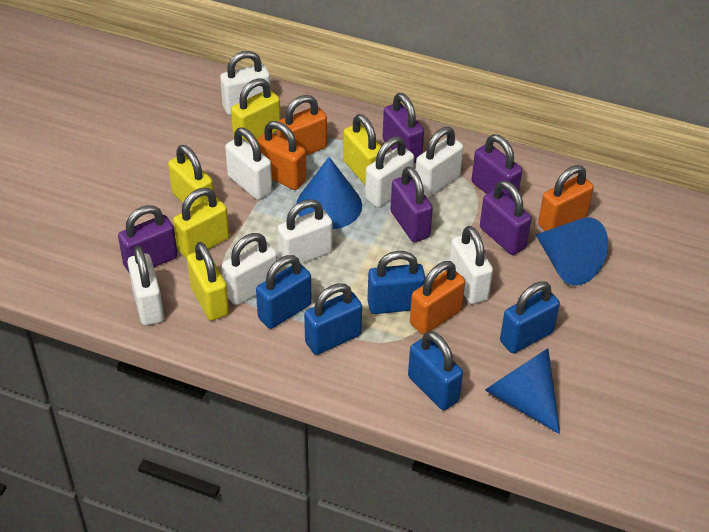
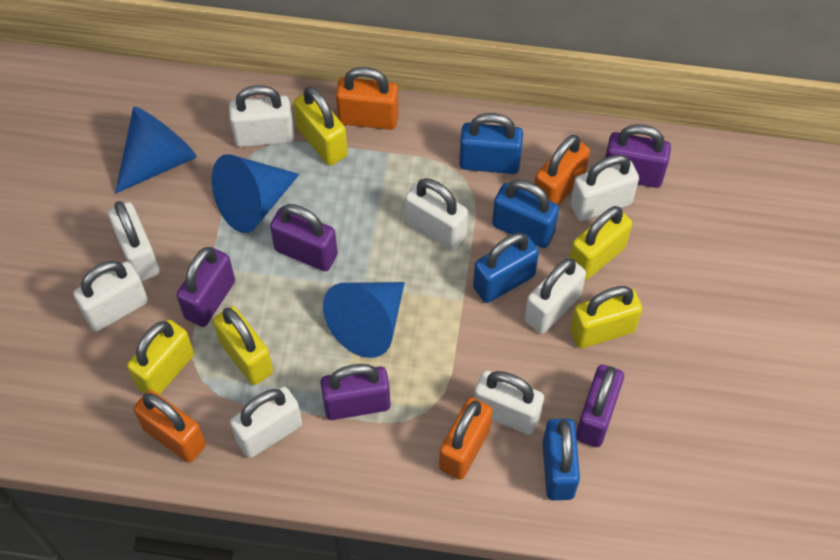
blue padlock: [256,255,312,329] [304,283,362,355] [367,251,426,314] [408,331,463,410] [500,281,560,353] = 5 -> [459,113,523,174] [473,233,539,303] [492,179,559,248] [542,419,580,500] = 4

